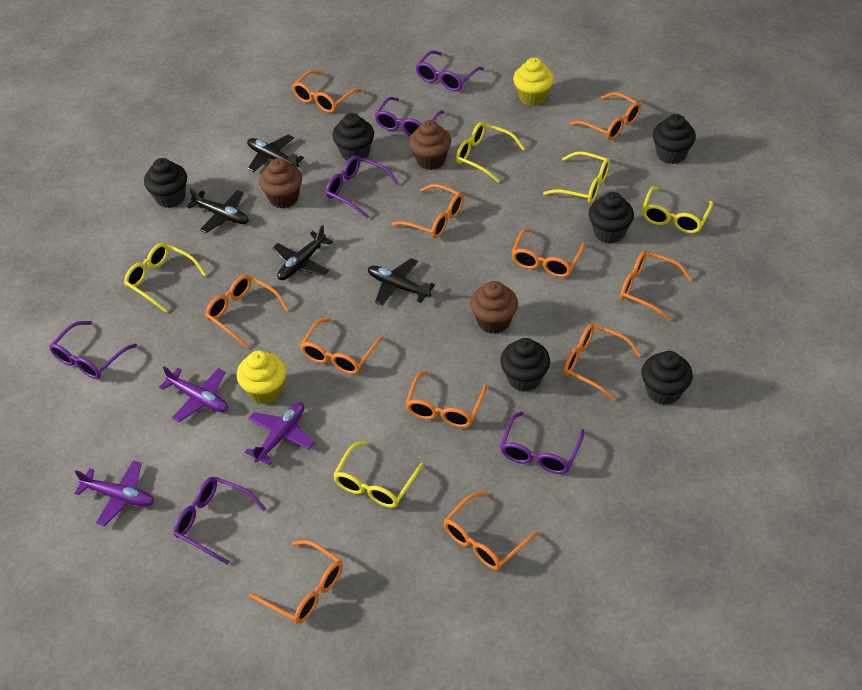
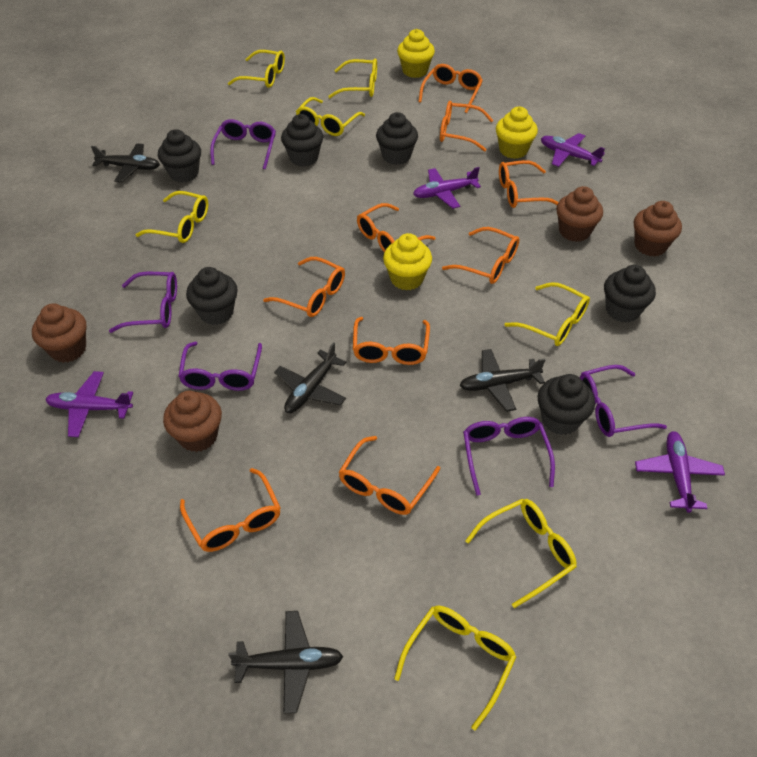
brown cupcake: [259,158,302,208] [409,120,451,170] [470,281,518,334] = 3 -> [32,304,86,363] [163,391,222,452] [556,186,603,242] [634,201,682,257] = 4
orange glasses: [205,275,289,348] [249,540,343,624] [292,70,363,113] [300,318,384,374] [391,184,464,238] [405,371,487,428] [444,492,539,570] [511,229,586,277] [563,324,641,400] [570,92,641,140] [620,251,692,321] = 11 -> [180,468,280,552] [263,257,345,317] [339,436,440,515] [353,317,430,365] [357,203,436,252] [419,64,483,113] [440,101,493,152] [442,227,519,284] [499,160,559,208] = 9
purple glasses: [49,321,137,379] [173,477,266,565] [326,155,399,218] [374,97,445,136] [415,50,484,91] [500,412,584,474] = 6 -> [109,272,177,333] [178,342,262,391] [210,119,276,169] [463,417,555,496] [580,365,667,437] = 5
purple plane: [75,460,154,526] [159,366,228,422] [245,402,315,465] = 3 -> [45,371,133,437] [413,167,481,209] [541,133,605,167] [635,431,725,513] = 4
yellow cupcake: [237,350,286,404] [513,57,554,106] = 2 -> [383,233,432,290] [397,29,435,78] [496,106,538,159] = 3
yellow glasses: [124,243,206,313] [333,440,424,508] [456,122,525,182] [543,151,610,203] [642,187,713,233] = 5 -> [136,191,208,243] [228,50,285,88] [296,97,365,136] [328,58,377,98] [394,606,516,730] [465,499,577,608] [504,282,590,346] = 7

